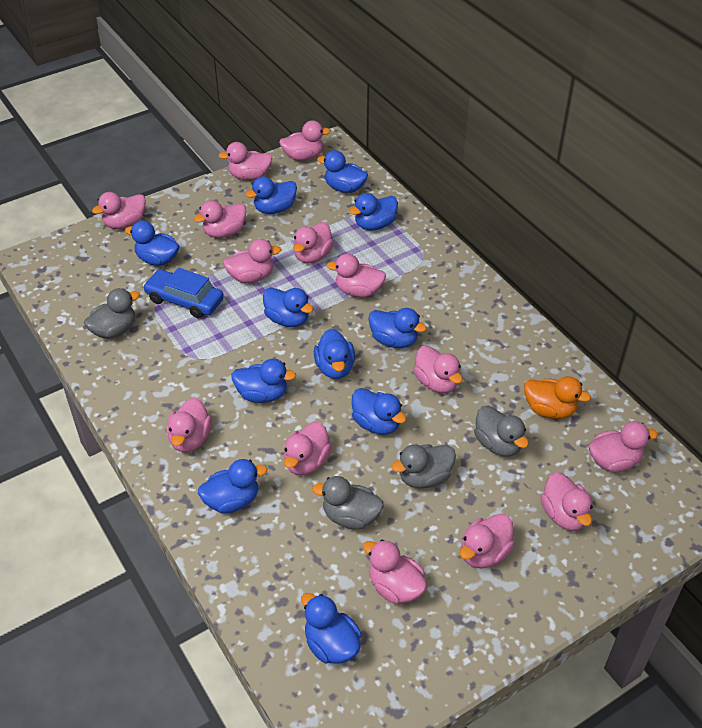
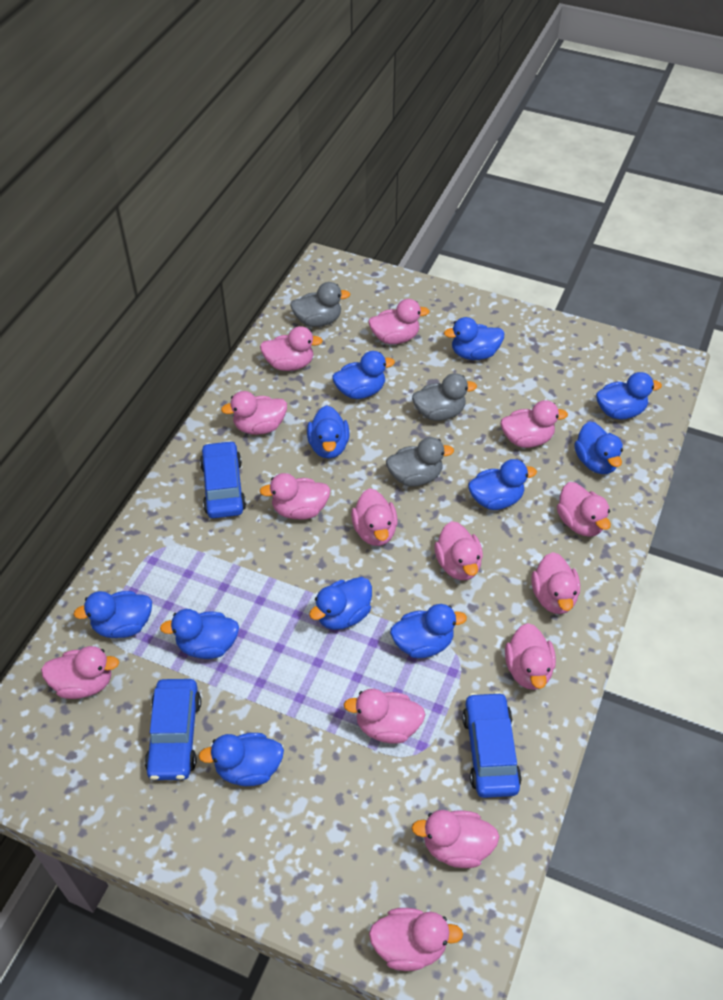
blue car: [143,268,224,319] = 1 -> [145,679,201,780] [200,440,246,518] [462,692,522,798] = 3
grey duck: [84,288,140,339] [312,476,384,529] [391,444,456,488] [474,406,529,456] = 4 -> [290,282,350,327] [386,437,454,487] [412,373,477,421] = 3
orange duck: [524,376,591,419] = 1 -> none = 0

